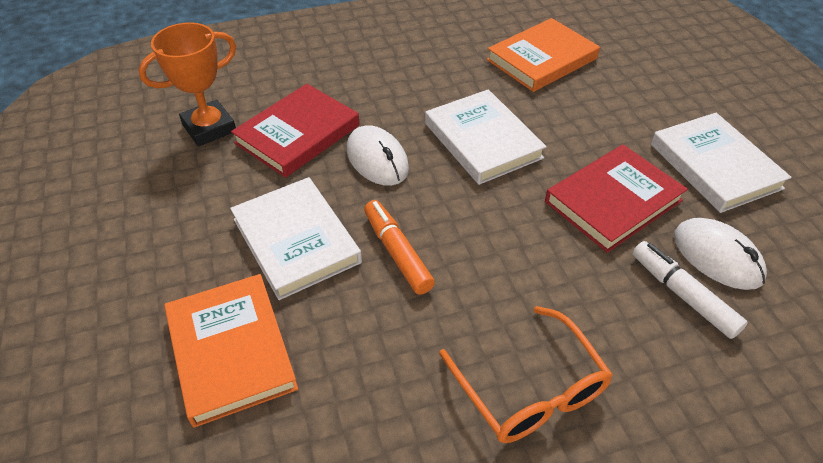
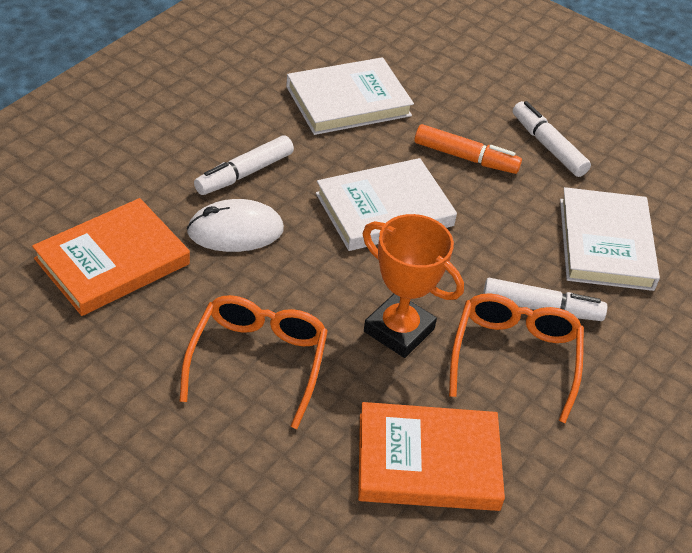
orange glasses: [439,306,613,443] = 1 -> [179,295,328,429] [449,293,584,424] = 2
red book: [231,84,360,178] [545,144,688,253] = 2 -> none = 0
white marker: [632,241,748,339] = 1 -> [194,135,294,195] [483,278,607,321] [513,101,591,177] = 3
white mouse: [346,125,409,186] [674,218,767,290] = 2 -> [187,199,284,252] = 1

